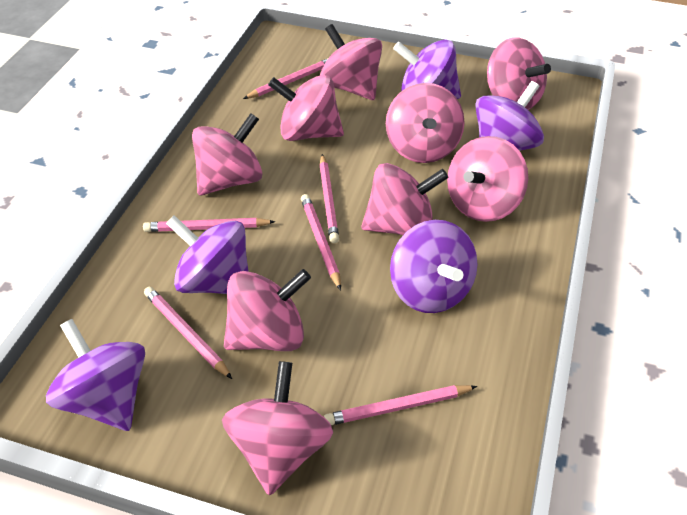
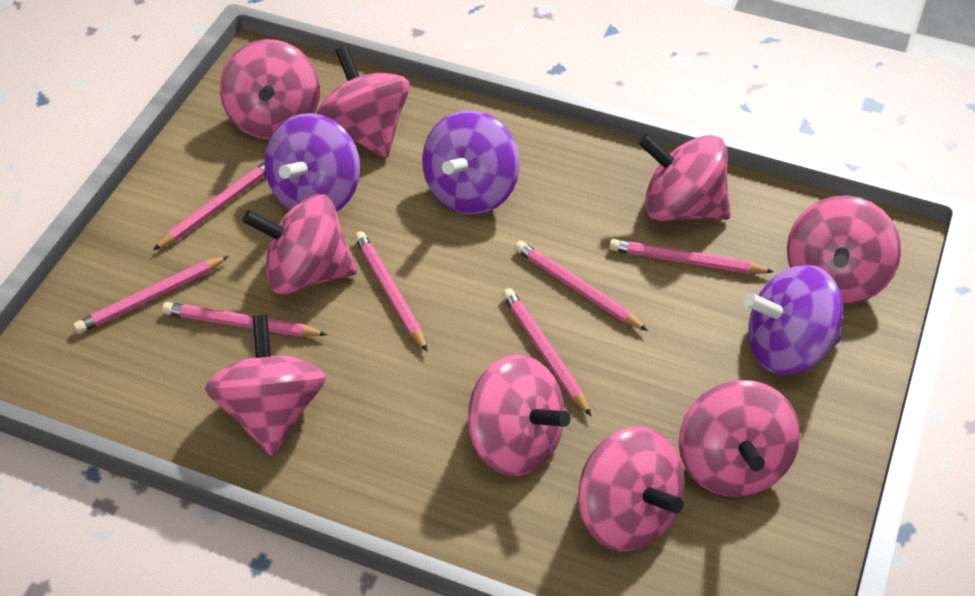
pink pencil: [143,218,275,232] [144,287,232,379] [243,58,328,99] [301,194,341,290] [319,154,339,243] [324,385,477,425] = 6 -> [73,256,229,334] [153,162,265,250] [162,302,328,337] [354,231,427,351] [502,288,591,416] [514,241,648,331] [609,239,774,274] = 7
purple spinning top: [46,319,145,431] [166,215,249,294] [390,220,477,313] [393,39,461,99] [475,81,544,151] = 5 -> [264,113,360,212] [422,110,520,214] [744,265,843,375] = 3

